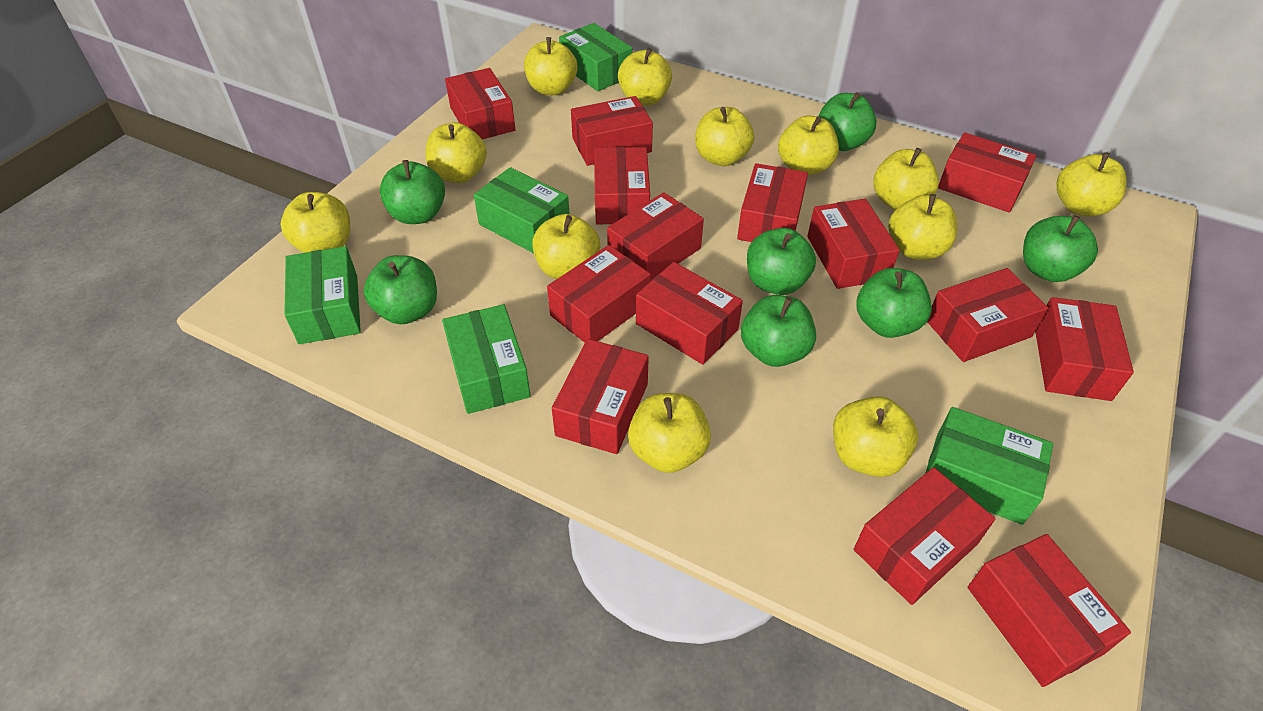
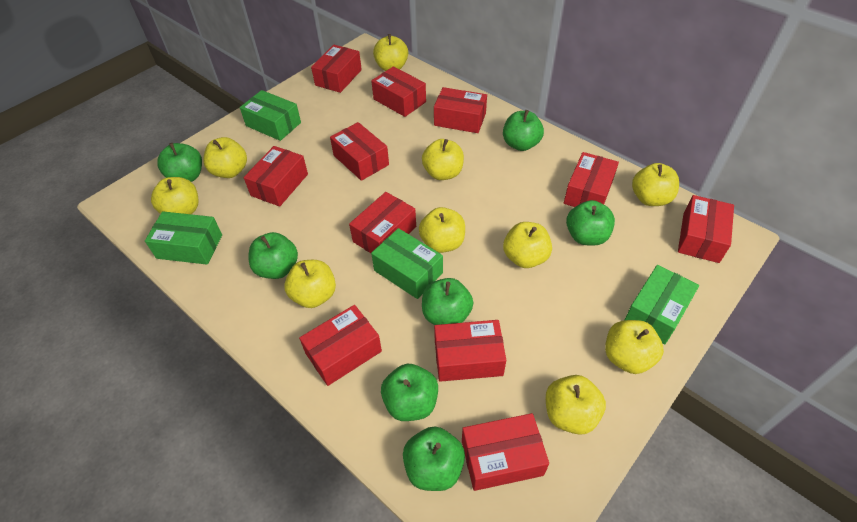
green box: [284,246,361,344] [442,304,531,414] [474,167,570,253] [559,23,632,91] [925,407,1053,525] = 5 -> [145,211,222,265] [240,90,301,141] [371,228,443,299] [625,265,699,345] = 4
red box: [445,68,516,139] [547,245,651,343] [552,339,649,454] [571,96,653,166] [594,147,650,224] [607,192,704,282] [636,262,743,365] [737,163,808,242] [807,199,900,289] [854,467,995,605] [927,268,1048,362] [938,132,1037,212] [967,534,1131,687] [1035,297,1134,401] = 14 -> [244,146,308,207] [299,305,382,386] [311,45,362,93] [330,122,389,181] [349,192,416,253] [371,66,426,117] [434,87,487,133] [434,320,506,382] [462,413,549,491] [564,152,619,207] [678,195,734,263] = 11
yellow apple: [281,192,350,253] [426,122,487,183] [524,37,577,95] [532,214,600,279] [618,48,672,105] [628,393,711,473] [695,107,754,166] [778,116,839,175] [833,396,918,477] [874,148,939,210] [889,194,958,260] [1057,152,1127,216] = 12 -> [151,177,199,214] [203,137,247,178] [284,260,336,308] [373,34,408,71] [419,207,465,253] [422,139,464,180] [503,222,552,268] [546,375,606,435] [605,320,664,374] [632,163,679,206] = 10

